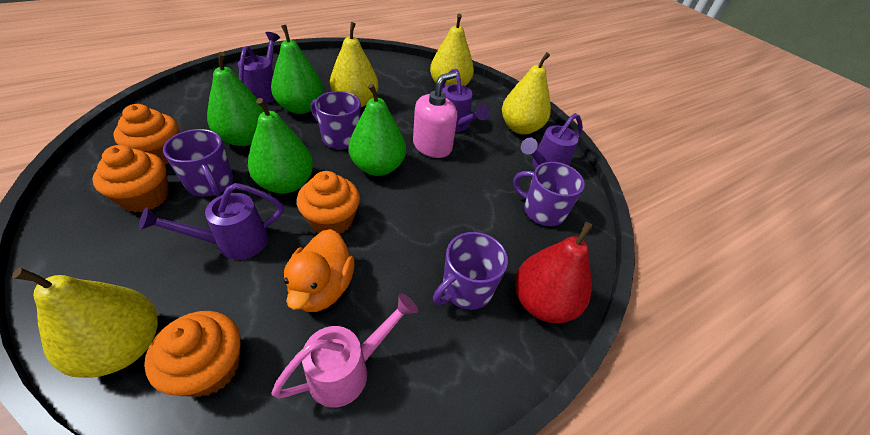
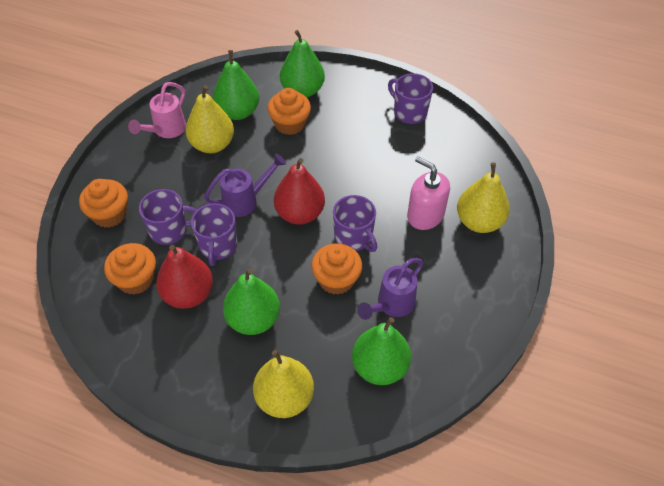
orange duck: [284,229,355,312] = 1 -> none = 0
purple watering can: [139,183,284,260] [238,32,280,103] [441,69,490,132] [521,113,583,169] = 4 -> [204,154,286,217] [357,258,424,320] = 2
red pear: [515,222,593,323] = 1 -> [156,245,213,309] [274,158,325,225] = 2
yellow pear: [12,268,158,378] [330,22,378,107] [430,14,474,86] [502,52,551,135] = 4 -> [186,85,234,153] [253,350,314,418] [457,162,510,233] = 3

